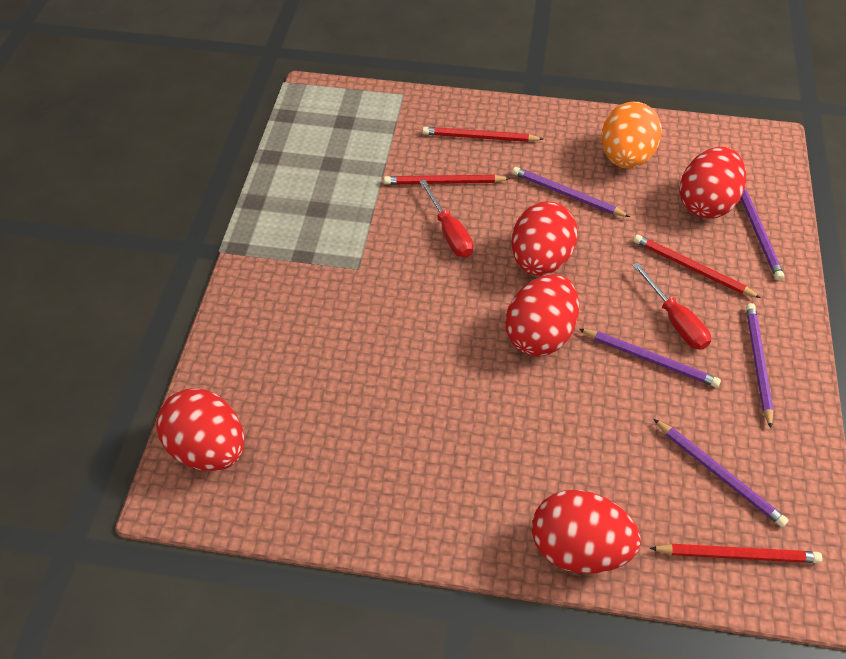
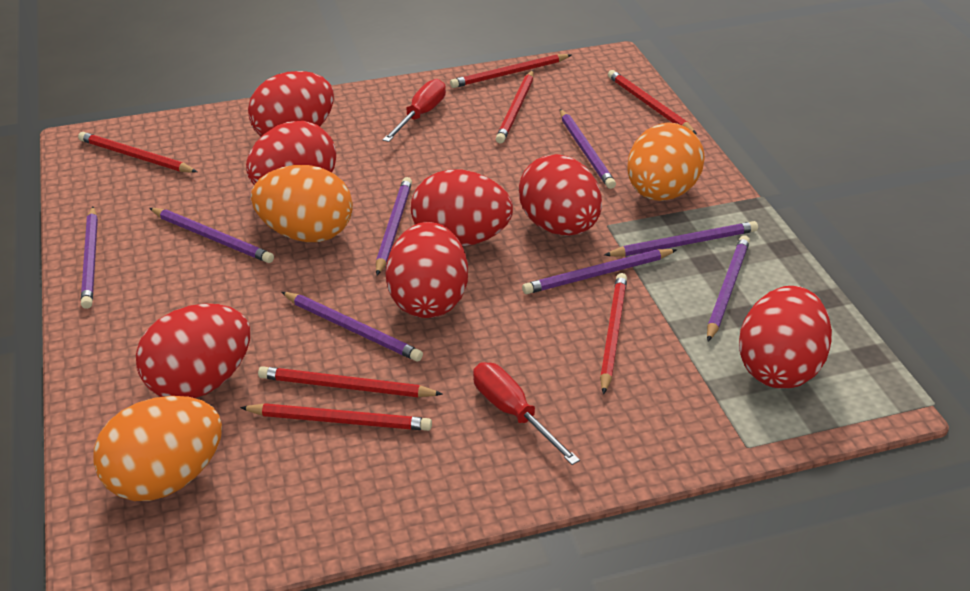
orange egg: [601,102,662,169] = 1 -> [93,396,222,501] [251,165,353,242] [627,122,705,201] = 3
purple pencil: [512,167,630,217] [579,329,721,387] [654,419,789,527] [741,189,784,280] [746,303,774,428] = 5 -> [81,207,98,309] [149,208,274,263] [282,292,423,362] [376,177,412,275] [522,249,677,294] [560,109,616,189] [604,221,758,257] [707,235,750,341] = 8
red egg: [156,388,244,471] [506,274,579,356] [511,201,578,275] [532,490,641,574] [680,147,746,219] = 5 -> [136,304,250,398] [246,121,336,185] [248,71,334,137] [386,222,468,318] [411,170,513,247] [519,154,602,236] [739,286,832,388] = 7
red pencil: [384,175,511,184] [422,127,543,142] [634,235,761,298] [650,544,822,563] = 4 -> [78,132,197,173] [240,403,432,431] [258,366,443,397] [450,54,571,88] [496,70,534,143] [600,273,627,395] [608,70,697,134] = 7

